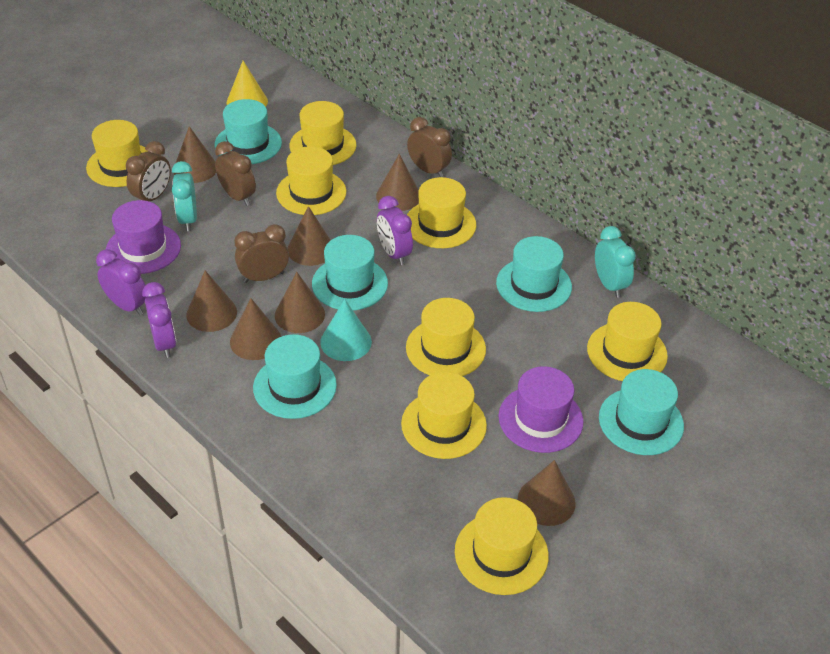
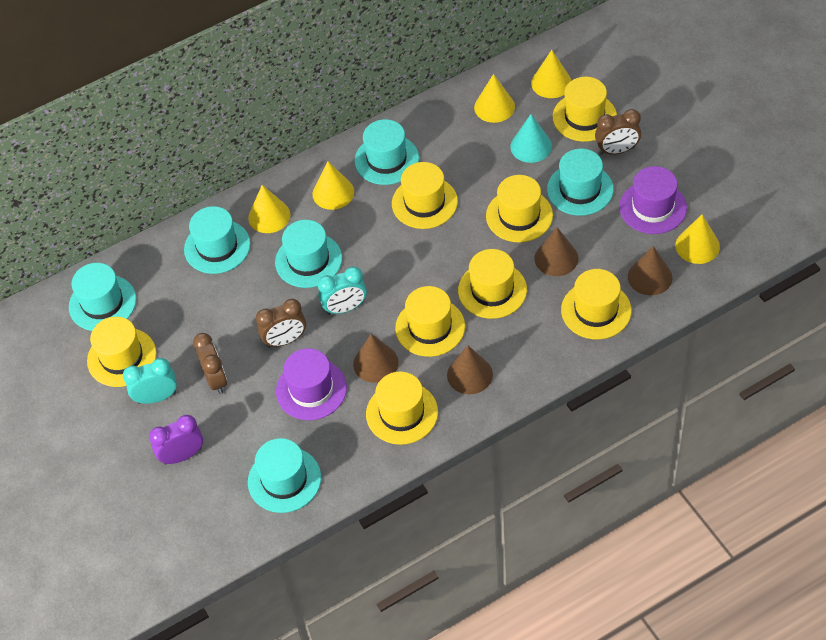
brown clock: [126,141,171,201] [215,141,256,206] [234,224,289,283] [407,117,452,177] = 4 -> [193,333,227,394] [256,299,306,348] [595,109,641,155] = 3
brown cone: [174,126,216,183] [186,270,237,332] [230,298,281,360] [275,272,325,333] [287,206,331,266] [376,154,419,211] [518,460,576,526] = 7 -> [353,334,399,383] [447,345,493,394] [535,227,578,276] [628,246,673,295] = 4
purple clock: [96,249,146,315] [142,282,176,358] [377,196,413,265] = 3 -> [149,415,203,465] = 1
turquoise hat: [214,99,282,164] [253,334,337,419] [312,235,388,311] [496,236,572,312] [599,369,684,455] = 5 -> [69,263,136,331] [184,206,250,274] [248,438,321,513] [275,220,342,288] [355,119,419,185] [547,149,614,216] = 6
yellow cone: [226,61,268,107] = 1 -> [248,185,290,233] [312,161,354,210] [474,74,515,123] [531,50,571,98] [676,215,720,264] = 5

